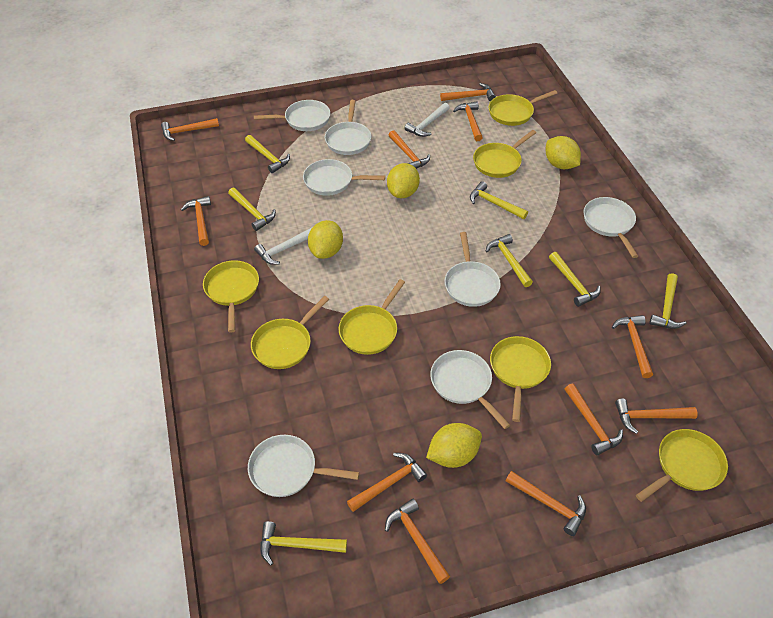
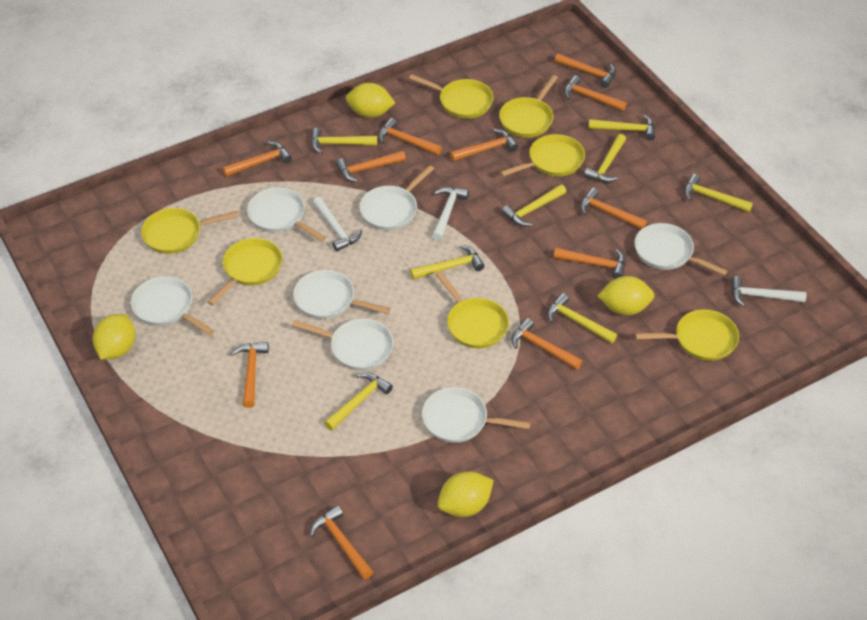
white hammer: [254,226,314,265] [404,103,450,137] = 2 -> [313,197,362,252] [432,187,469,241] [731,276,807,307] = 3
yellow hammer: [228,188,276,231] [245,135,290,173] [260,521,347,565] [470,181,528,219] [486,234,533,287] [549,252,601,307] [649,273,686,329] = 7 -> [311,128,377,154] [324,372,393,430] [410,245,484,279] [501,184,566,226] [547,293,617,343] [584,134,626,183] [588,115,655,141] [684,174,753,212] = 8

